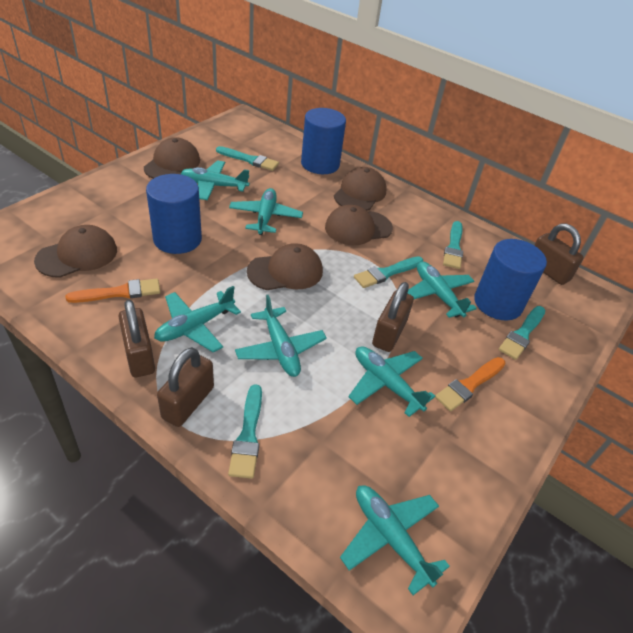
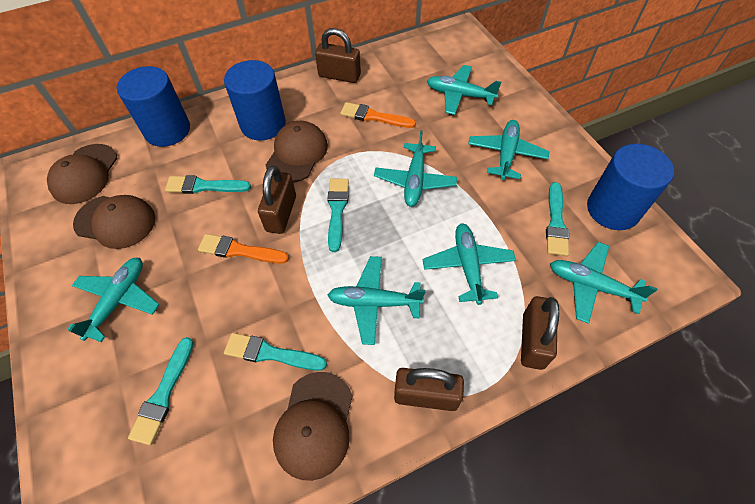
brown cap: [34,225,117,278] [144,137,200,179] [247,243,323,290] [325,205,393,245] [334,167,386,211] = 5 -> [47,144,117,204] [73,195,155,249] [266,121,328,183] [273,372,353,481] = 4

